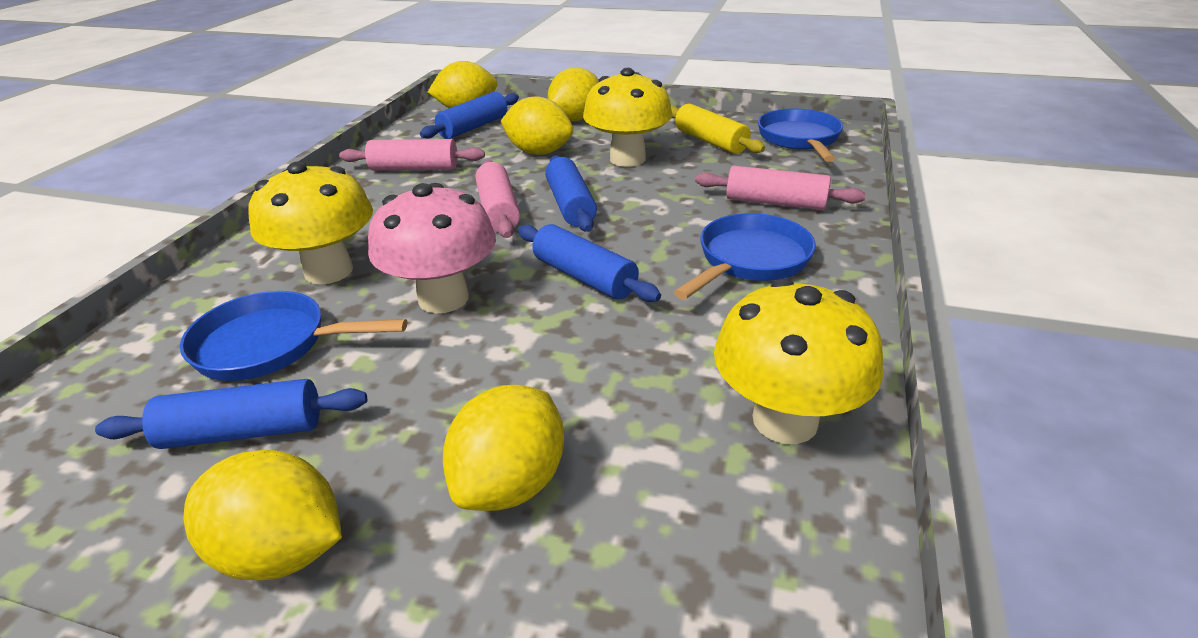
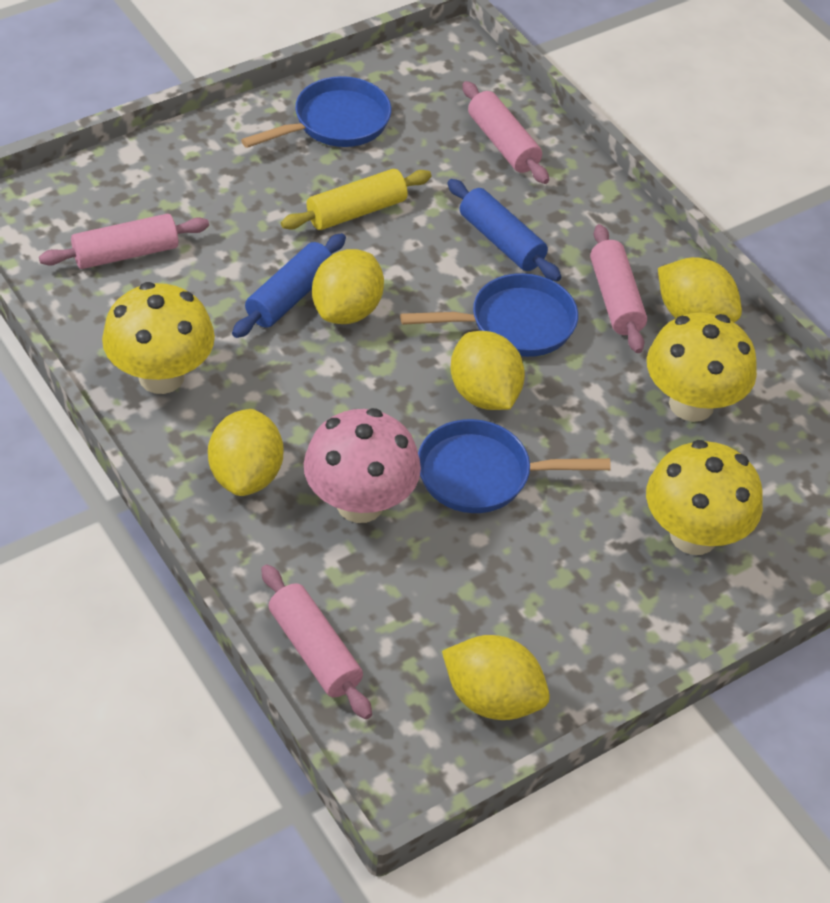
blue rolling pin: [95,379,367,449] [420,92,519,139] [518,224,661,302] [545,155,597,232] = 4 -> [232,233,346,338] [447,179,561,282] = 2
pink rolling pin: [339,139,485,170] [475,160,520,238] [695,166,866,210] = 3 -> [39,214,209,269] [261,564,372,719] [462,81,549,184] [590,224,647,353] = 4

